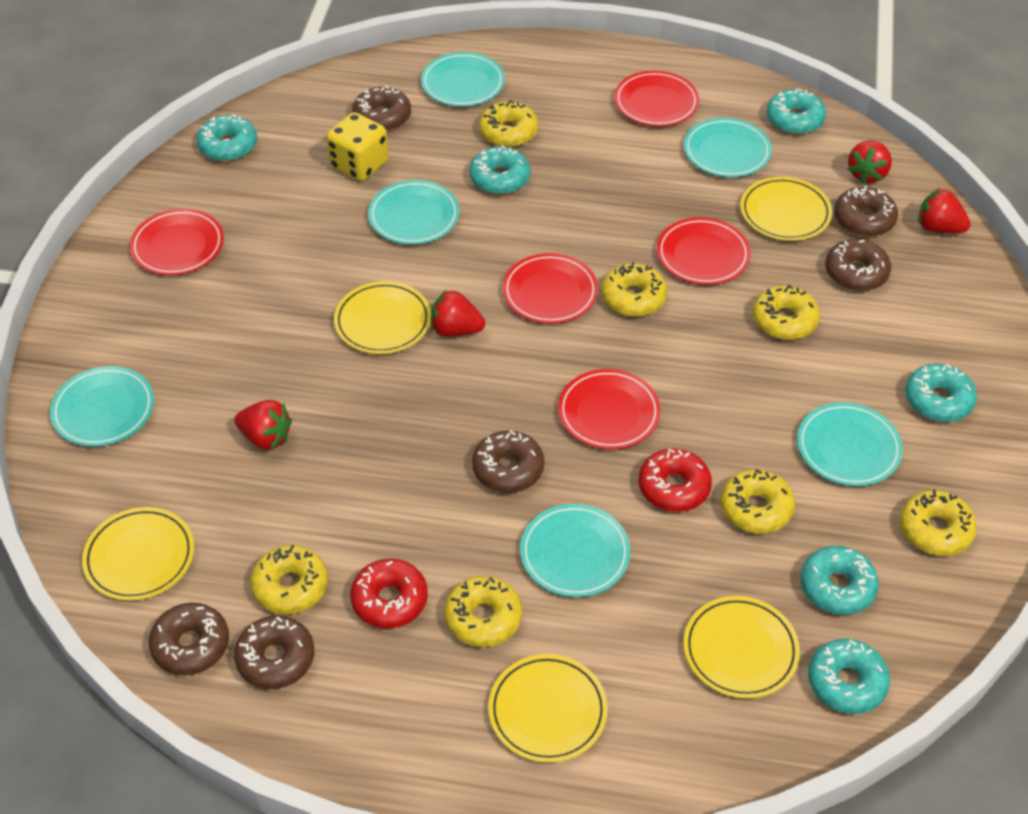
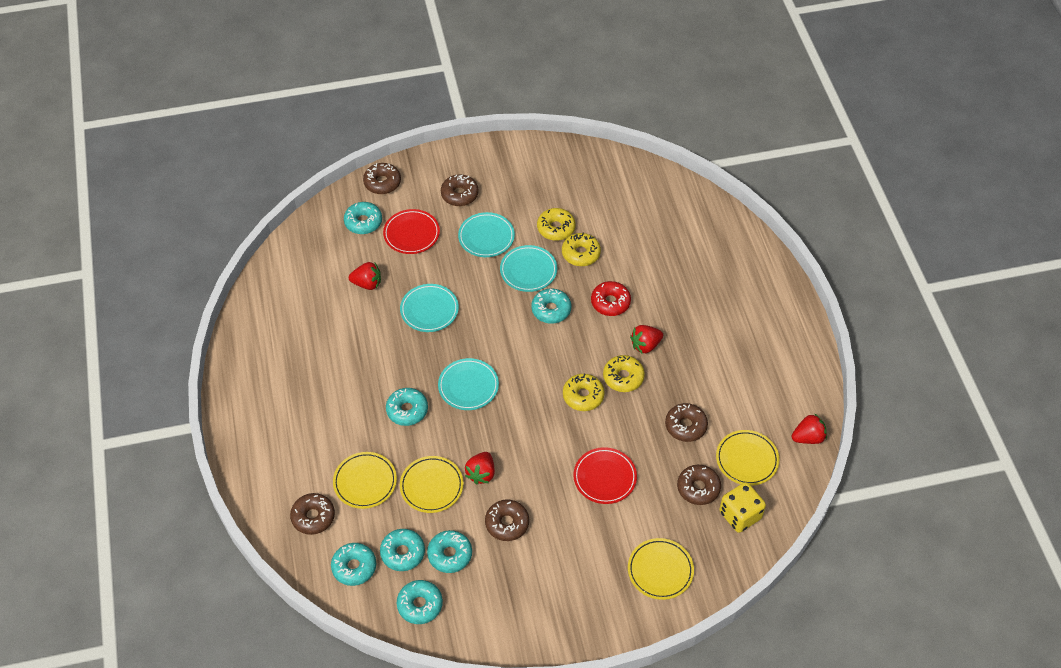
red donut: [350,558,428,629] [639,448,712,512] = 2 -> [591,281,631,316] = 1
red plate: [130,209,224,275] [502,253,598,324] [558,369,661,449] [614,71,699,126] [657,217,751,285] = 5 -> [383,209,440,254] [573,447,637,504] = 2
turquoise donut: [197,114,257,161] [469,146,530,194] [767,88,826,135] [800,546,879,615] [808,639,890,714] [905,363,977,422] = 6 -> [331,543,376,586] [344,202,382,234] [380,529,425,571] [386,388,428,426] [397,580,443,624] [427,530,472,573] [531,288,571,324] = 7
turquoise plate: [50,366,154,446] [368,180,459,245] [421,52,505,107] [520,504,630,597] [684,118,772,177] [797,402,903,486] = 6 -> [400,284,459,332] [438,358,499,410] [458,212,515,257] [500,245,558,292] = 4
yellow donut: [250,545,328,614] [444,576,522,647] [479,100,538,147] [601,262,667,317] [721,469,795,534] [753,285,820,340] [900,489,977,556] = 7 -> [537,208,575,241] [562,233,601,266] [563,373,605,411] [603,355,645,392] = 4
yellow plate: [82,507,194,601] [334,281,431,354] [488,654,608,763] [684,596,800,699] [740,177,832,241] = 5 -> [333,452,397,509] [400,456,464,513] [628,538,694,600] [716,430,779,486] = 4

